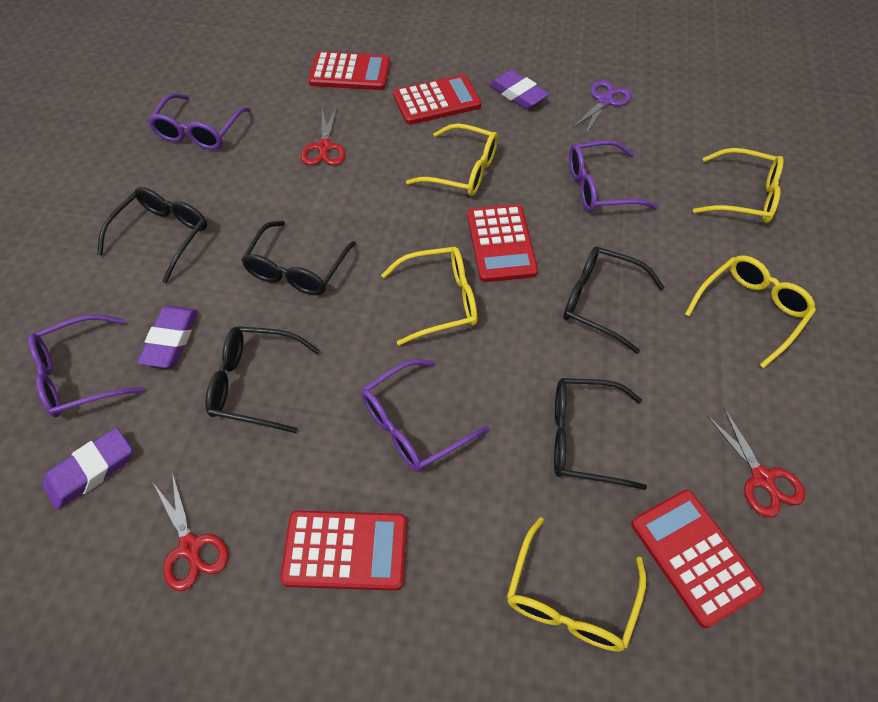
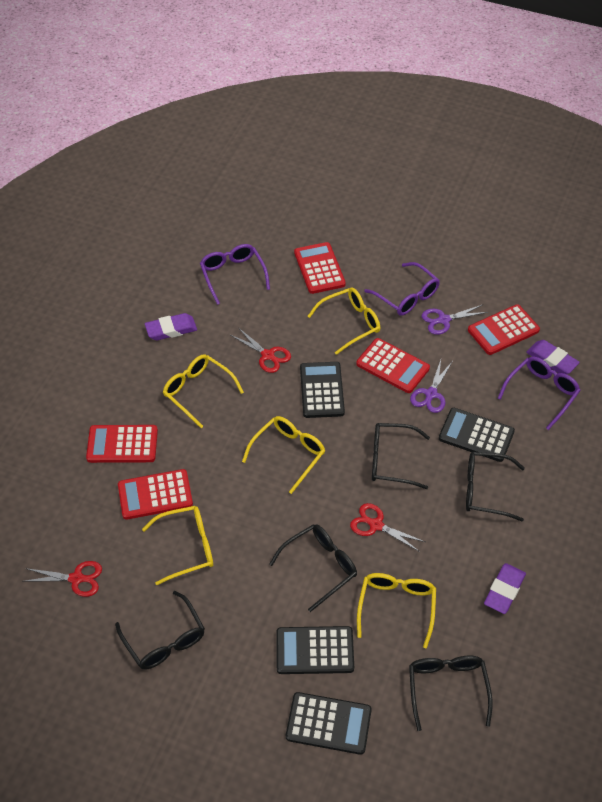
black calculator: none = 0 -> [276,626,354,674] [286,692,372,755] [300,362,345,418] [439,408,515,462] = 4
purple glasses: [28,314,145,417] [148,94,251,150] [361,359,489,472] [569,140,658,212] = 4 -> [200,244,270,305] [364,262,440,316] [498,357,581,430] = 3
purple scissors: [573,80,632,134] = 1 -> [410,360,453,413] [422,305,488,335] = 2

